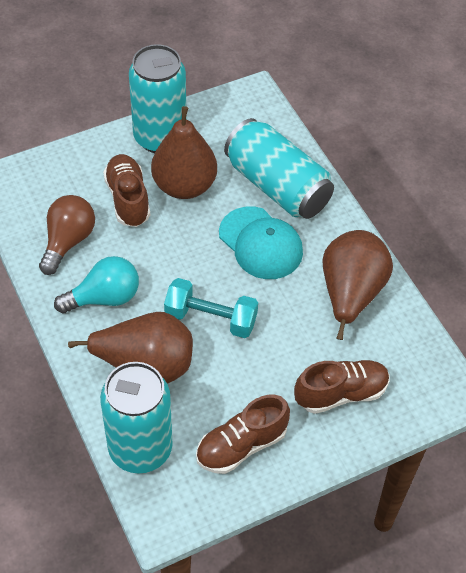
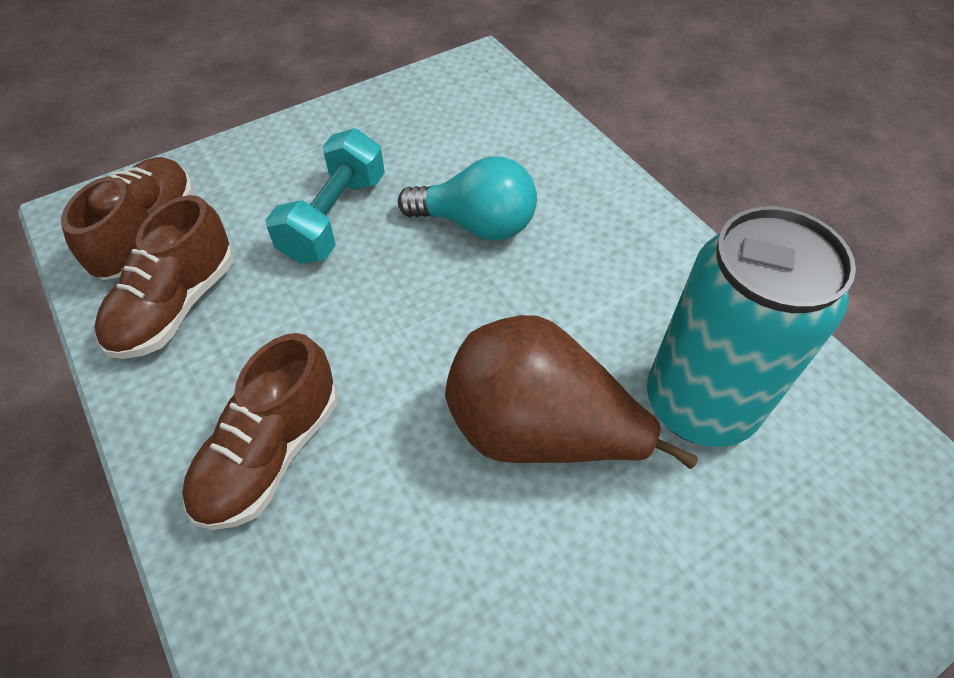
brown light bulb: [39,195,95,275] = 1 -> none = 0
brown pear: [68,312,193,384] [151,106,217,199] [323,230,393,340] = 3 -> [445,315,698,469] = 1
turquoise can: [100,362,173,473] [129,44,186,153] [224,118,334,219] = 3 -> [647,207,856,447] = 1
turquoise cap: [219,206,303,279] = 1 -> none = 0

